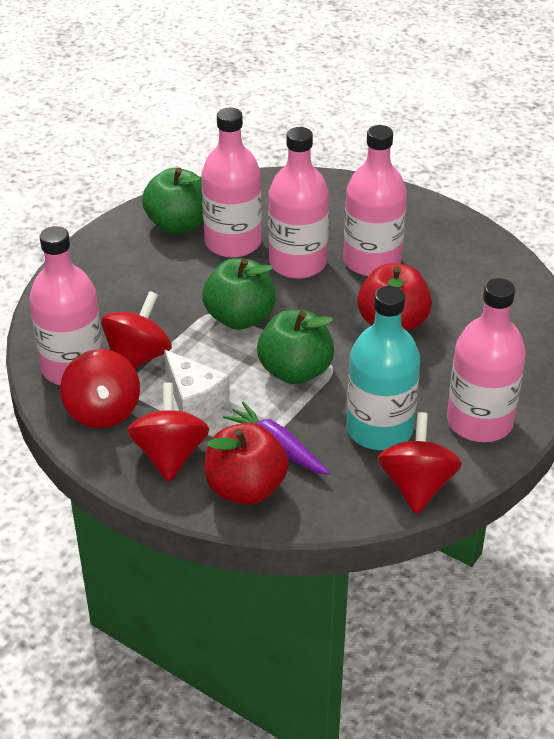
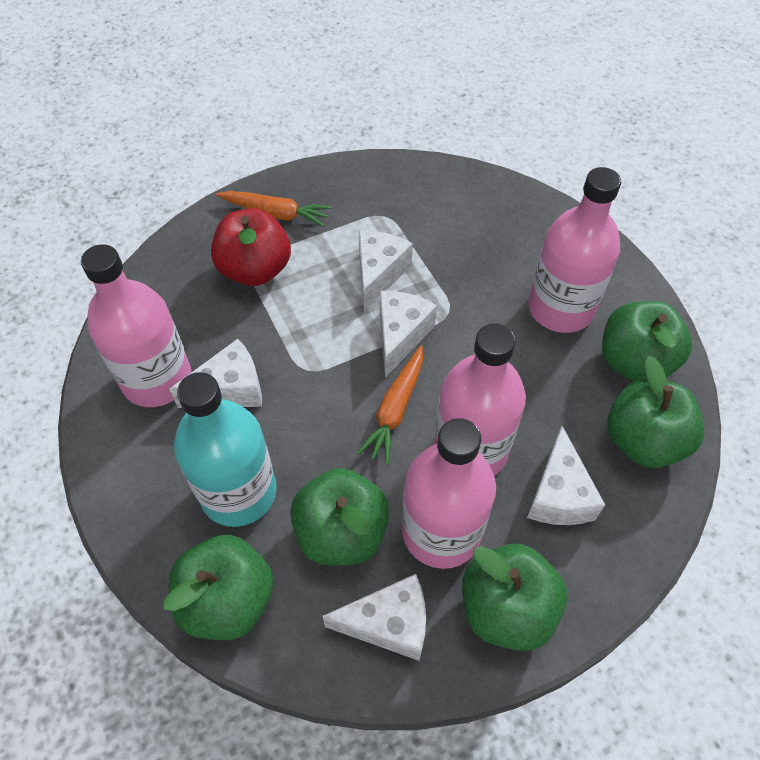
green apple: [142,167,203,234] [202,258,276,330] [257,310,334,384] = 3 -> [164,535,273,640] [290,468,389,566] [462,543,567,651] [602,301,692,381] [607,356,704,468] = 5
orange carrot: none = 0 -> [216,191,331,227] [357,346,423,465] = 2
pink bottle: [29,226,103,385] [201,108,262,258] [268,127,329,279] [343,125,407,276] [447,278,526,442] = 5 -> [81,244,191,407] [402,418,496,569] [434,324,526,476] [528,167,621,333] = 4
purple carrot: [223,402,330,475] = 1 -> none = 0
red apple: [204,423,289,505] [358,263,432,331] = 2 -> [211,208,291,286] = 1
red spinning top: [60,349,140,428] [101,291,172,369] [127,383,210,482] [378,412,462,515] = 4 -> none = 0
white cheese: [164,350,230,419] = 1 -> [169,339,262,408] [323,574,426,661] [359,231,413,311] [380,291,437,377] [527,426,605,525] = 5

